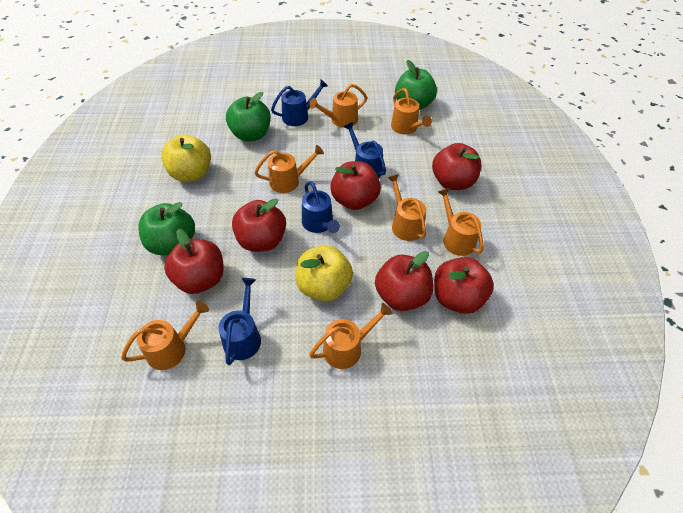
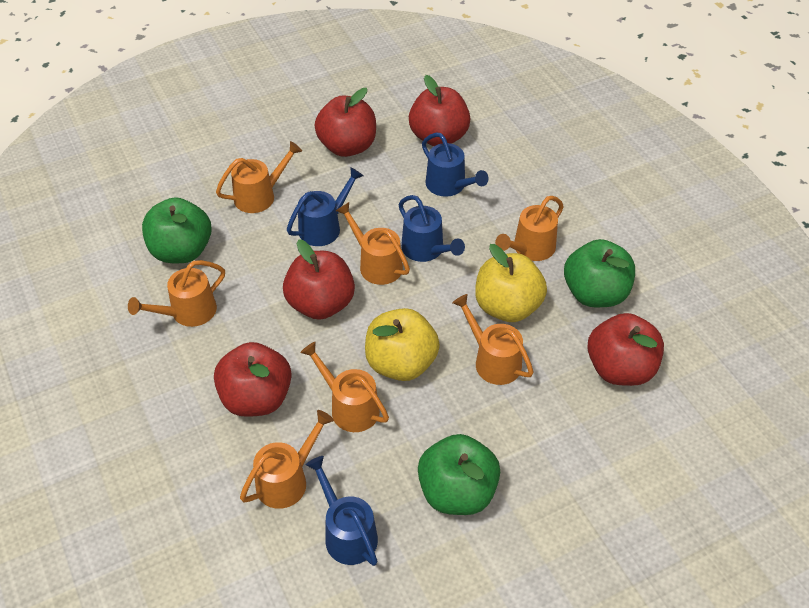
red apple: [164,229,224,294] [232,198,286,252] [330,161,381,210] [375,251,433,311] [432,143,481,190] [434,257,494,314] = 6 -> [214,342,292,417] [283,239,355,320] [315,88,376,157] [409,75,470,146] [587,313,664,386] = 5

